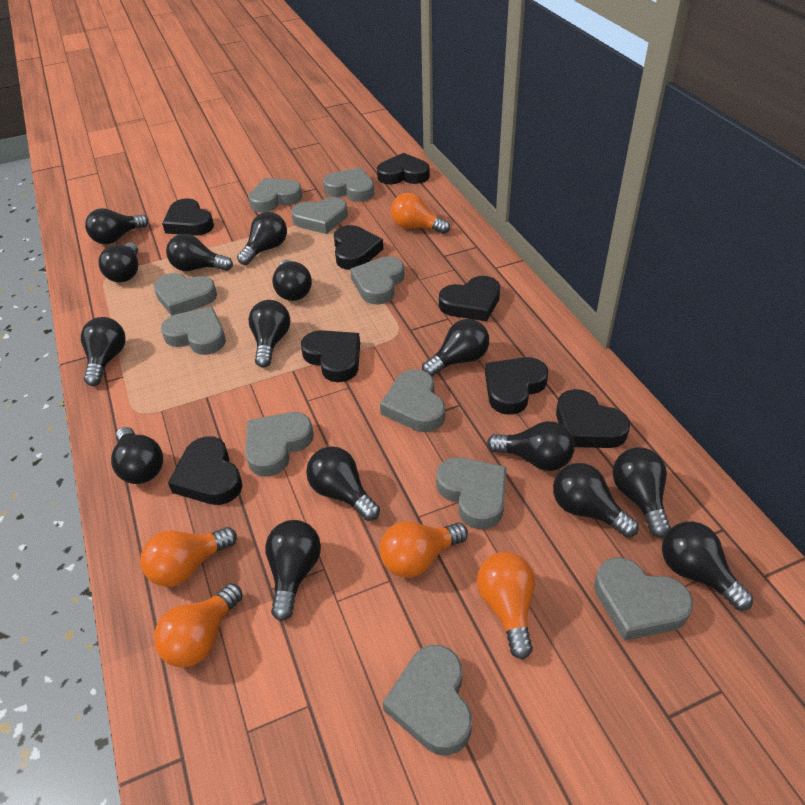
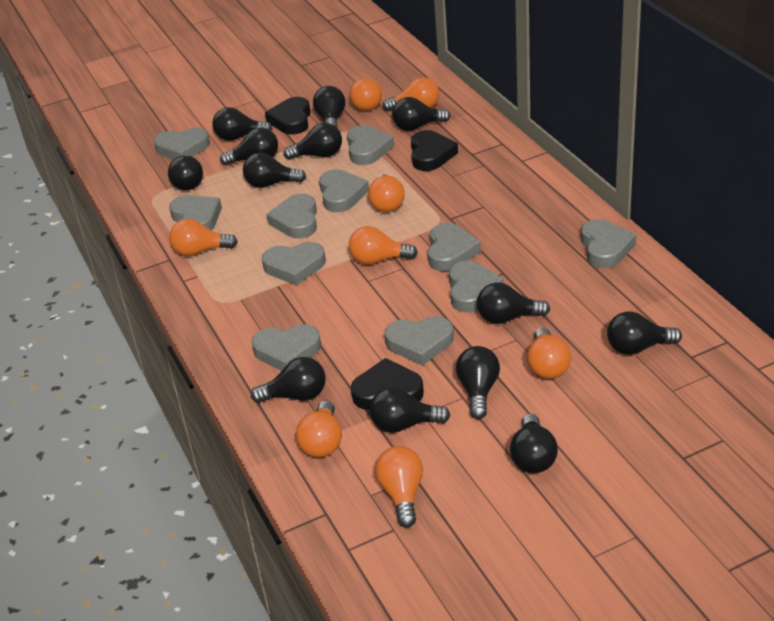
black heart: [162,198,214,236] [168,436,243,505] [301,330,360,382] [334,225,383,270] [377,153,430,185] [439,276,500,322] [485,357,548,415] [556,389,630,448] = 8 -> [265,97,311,135] [351,358,424,410] [411,130,458,171] = 3
black light bulb: [81,317,126,386] [85,208,148,244] [99,242,138,282] [111,427,163,484] [166,234,233,271] [237,212,287,265] [248,300,290,368] [265,520,321,621] [272,260,312,301] [306,446,380,521] [422,319,489,377] [487,421,575,471] [553,463,639,537] [613,447,671,538] [662,521,753,610] = 15 -> [168,155,203,190] [212,107,272,141] [220,127,278,166] [243,153,306,188] [251,357,326,403] [283,123,342,160] [313,86,346,128] [370,387,450,433] [392,97,450,131] [456,346,500,419] [477,282,550,324] [510,414,558,473] [607,311,682,355] = 13
orange light bulb: [140,527,237,587] [154,583,243,668] [380,521,468,578] [391,193,450,234] [477,552,535,659] = 5 -> [169,219,238,256] [296,400,342,458] [349,78,382,111] [349,226,418,265] [368,174,405,212] [375,446,423,528] [382,77,439,111] [527,328,571,379] = 8

